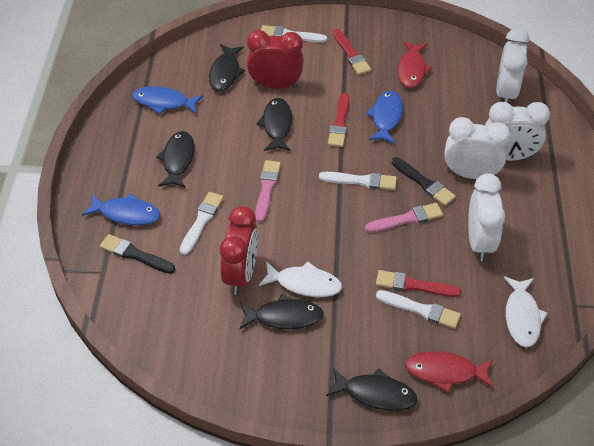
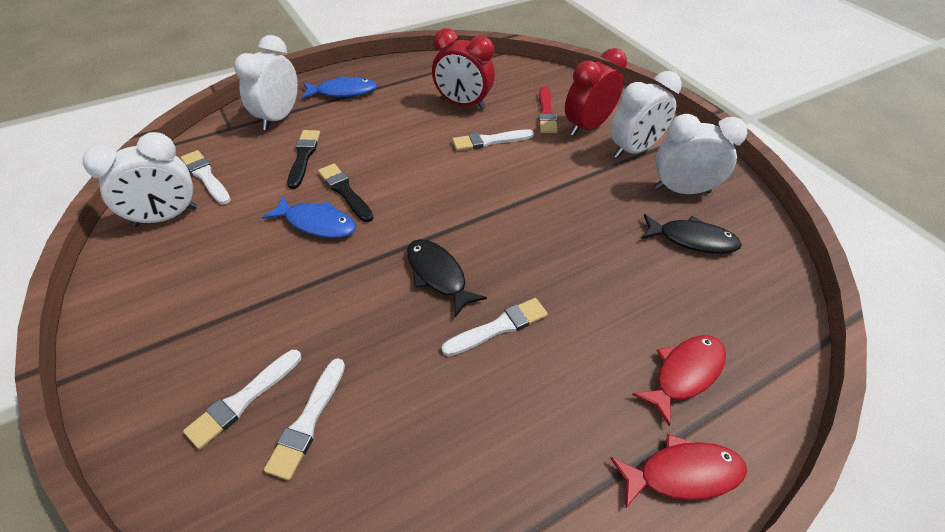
black fish: [156,131,195,188] [209,44,245,91] [239,294,324,329] [256,98,293,151] [326,367,418,411] = 5 -> [407,239,487,317] [642,214,742,254] = 2
blue fish: [82,194,160,225] [132,86,203,114] [366,91,403,144] = 3 -> [262,196,356,238] [301,76,377,99] = 2
pink brush: [255,160,281,222] [365,203,443,233] = 2 -> none = 0
red brush: [328,93,350,147] [333,29,371,75] [376,270,461,297] = 3 -> [538,86,558,133] = 1
white brush: [180,192,224,255] [261,25,327,43] [319,172,397,190] [376,290,461,329] = 4 -> [181,150,231,204] [183,350,301,449] [264,358,345,481] [442,298,548,356] [452,129,534,151] = 5
white fish: [259,261,342,297] [504,277,548,348] = 2 -> none = 0

